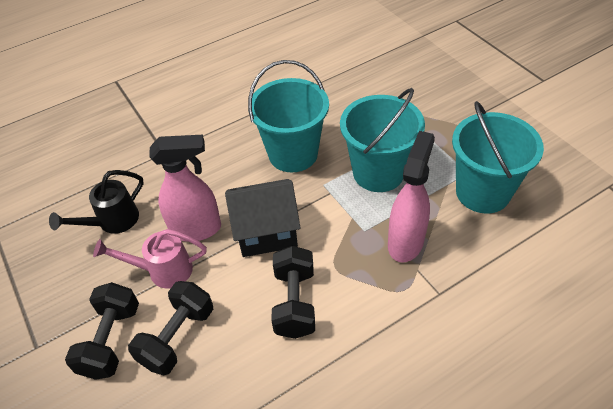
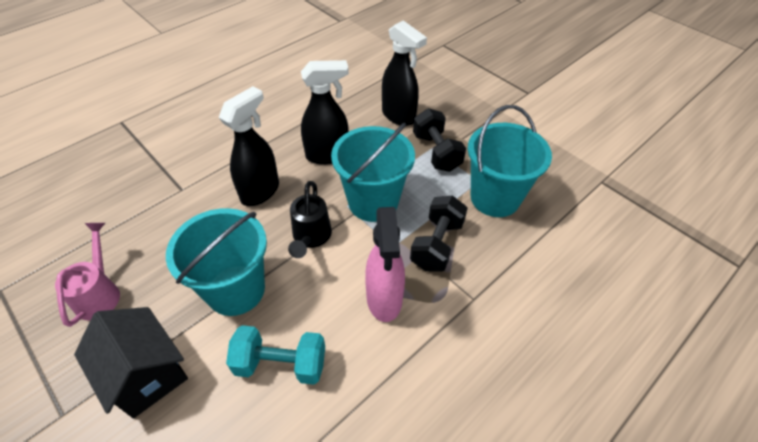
black dumbbell: [65,282,139,380] [128,281,213,375] [271,246,315,339] = 3 -> [410,196,468,272] [413,108,466,172] = 2
black spray bottle: none = 0 -> [219,86,279,206] [301,60,349,165] [382,20,427,126] = 3
pink spray bottle: [149,135,221,242] [388,131,435,263] = 2 -> [365,207,405,322] = 1
turquoise dumbbell: none = 0 -> [226,325,325,385] = 1

